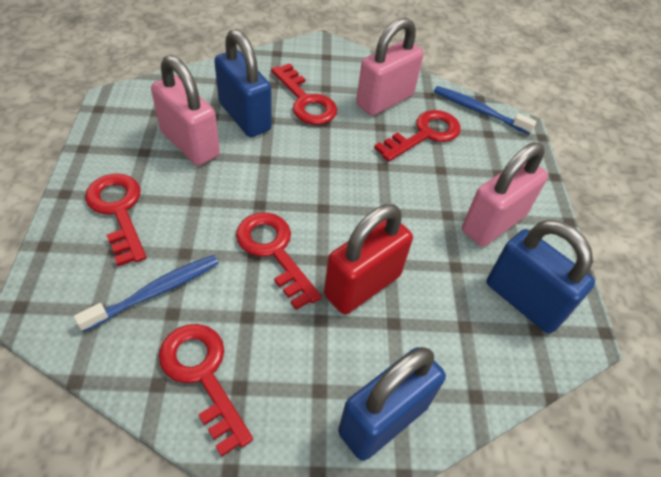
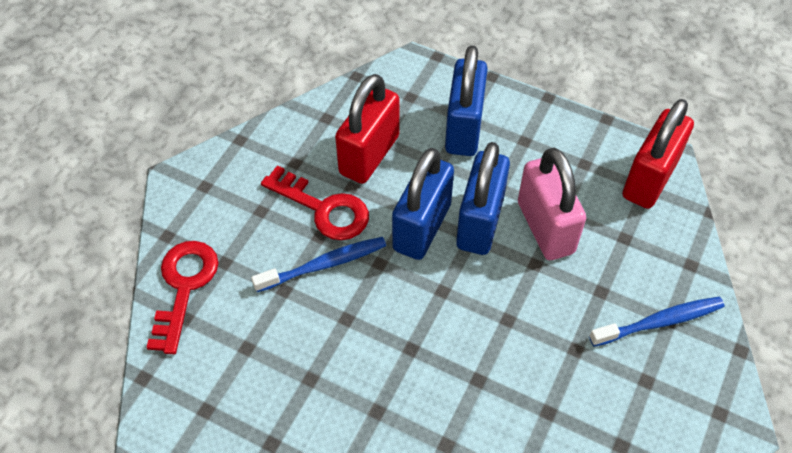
pink padlock: [151,55,220,166] [356,18,424,116] [462,142,548,247] = 3 -> [518,148,586,260] = 1
red key: [85,173,146,266] [159,324,253,457] [236,212,321,310] [271,63,337,125] [374,110,461,162] = 5 -> [146,241,218,354] [261,165,369,240] = 2
red padlock: [324,204,413,314] = 1 -> [335,74,399,184] [623,99,694,209] = 2

